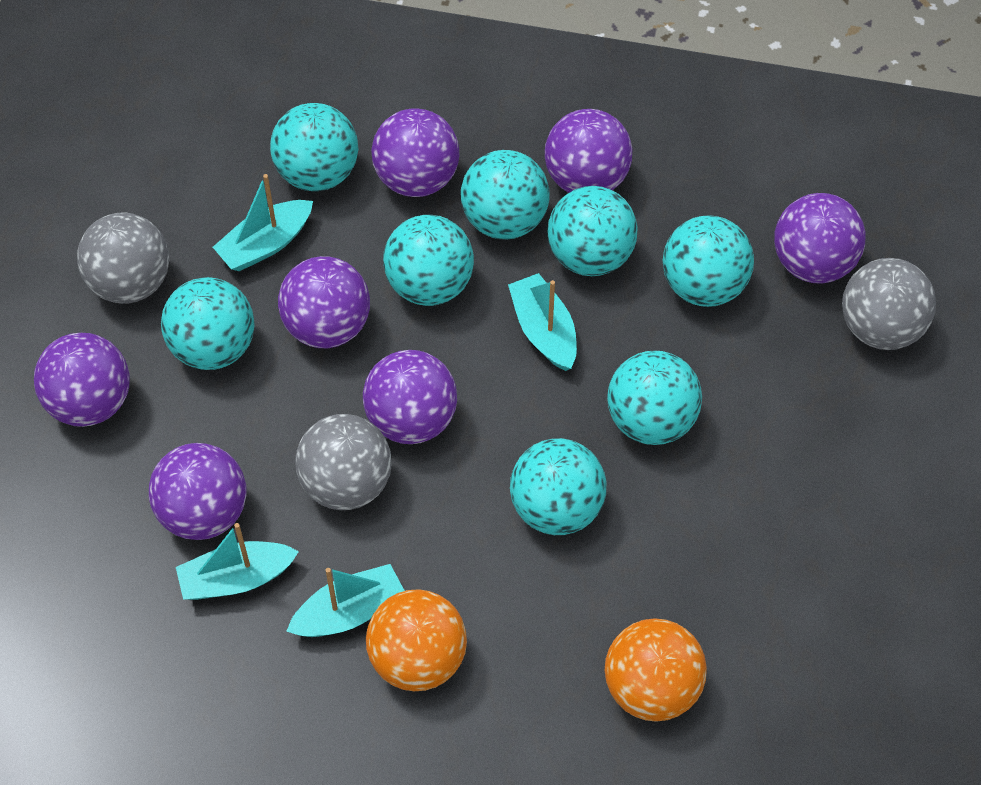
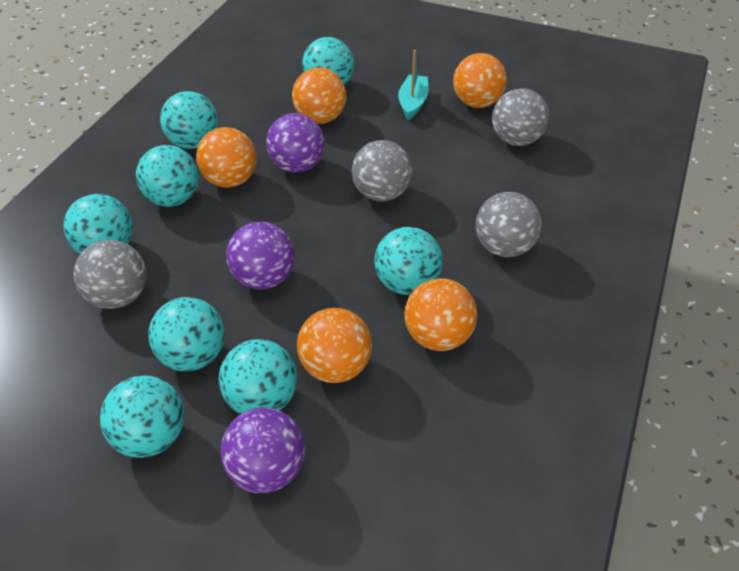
grey ball: [77,212,170,304] [295,414,392,510] [842,258,936,350] = 3 -> [74,240,147,309] [352,140,412,202] [476,192,542,257] [492,88,549,146] = 4
orange ball: [366,589,467,691] [605,618,707,722] = 2 -> [196,127,257,187] [292,68,346,124] [297,308,372,383] [404,278,477,351] [453,53,507,108] = 5
purple ball: [34,333,130,427] [149,443,246,540] [278,256,370,348] [363,350,457,444] [371,108,459,197] [545,109,633,193] [774,193,865,284] = 7 -> [220,407,305,493] [226,222,295,289] [266,113,325,173] = 3
turquoise boat: [176,523,299,600] [213,174,313,271] [286,564,405,637] [508,273,577,371] = 4 -> [398,50,428,120] = 1

